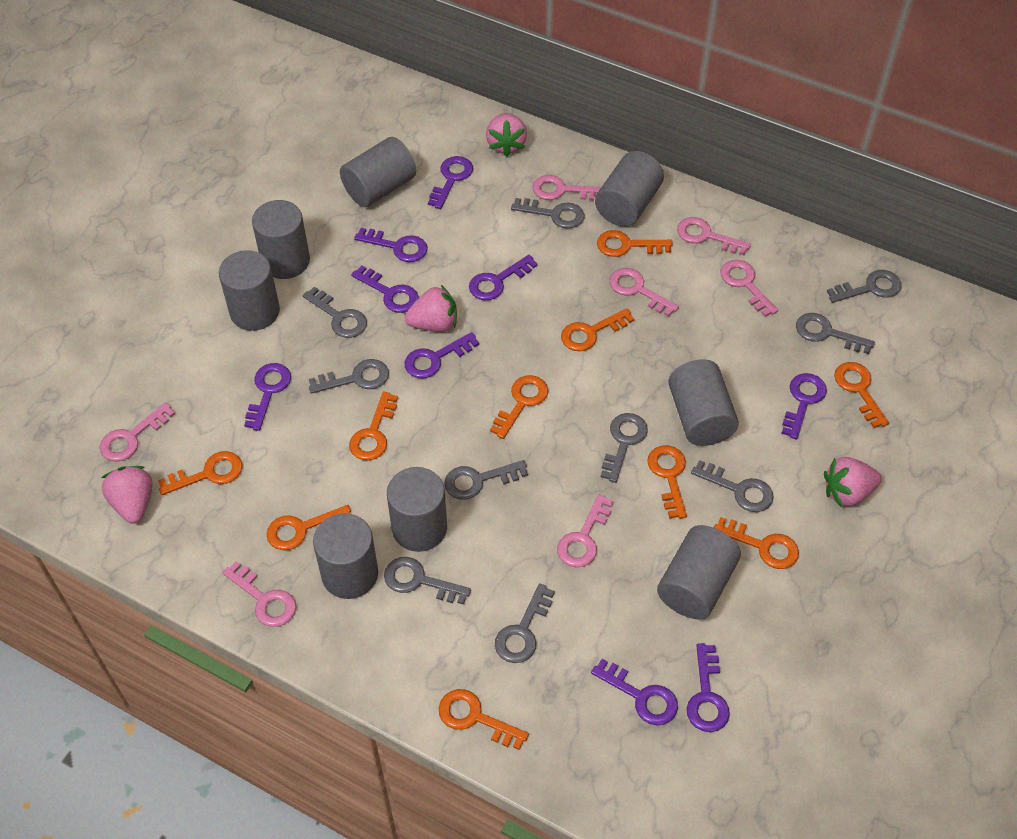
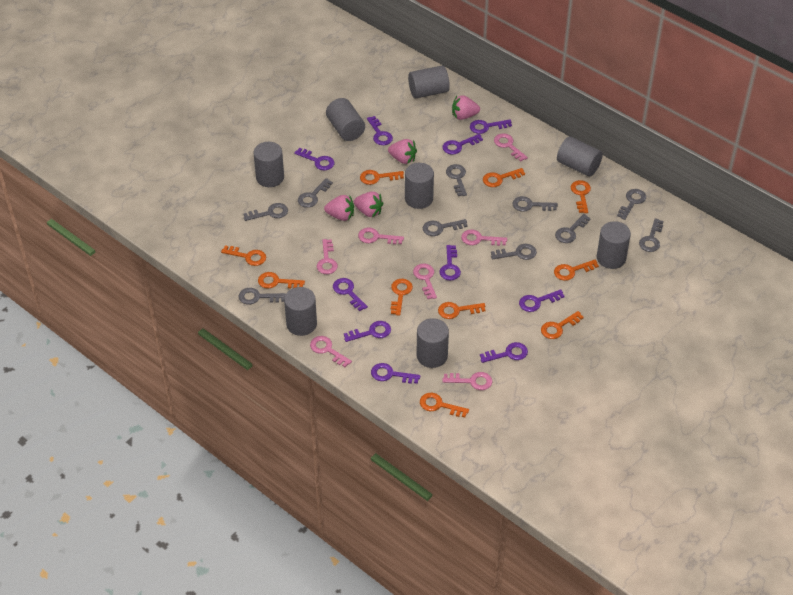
purple key: [244,363,291,431] [351,266,419,313] [354,228,428,262] [405,332,479,379] [428,156,473,209] [469,255,538,300] [591,659,678,725] [686,643,730,732] [781,373,827,439] = 9 -> [294,148,334,170] [333,278,368,311] [344,321,391,342] [367,116,393,145] [371,363,420,384] [440,245,461,281] [442,134,483,155] [470,120,512,134] [480,342,528,363] [519,289,565,312] = 10

